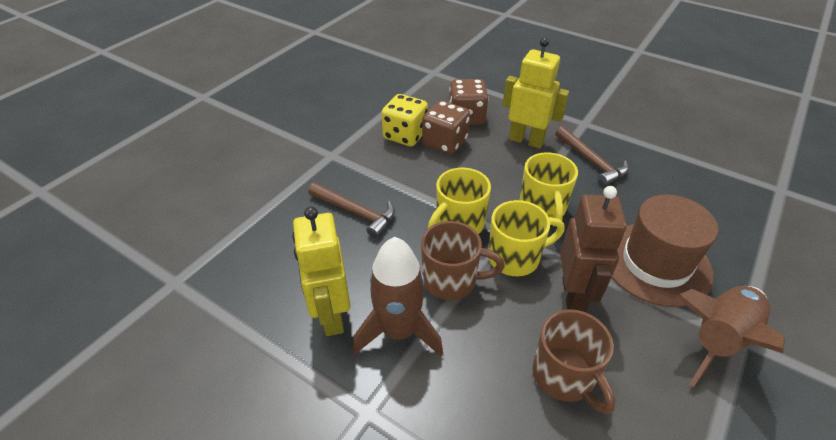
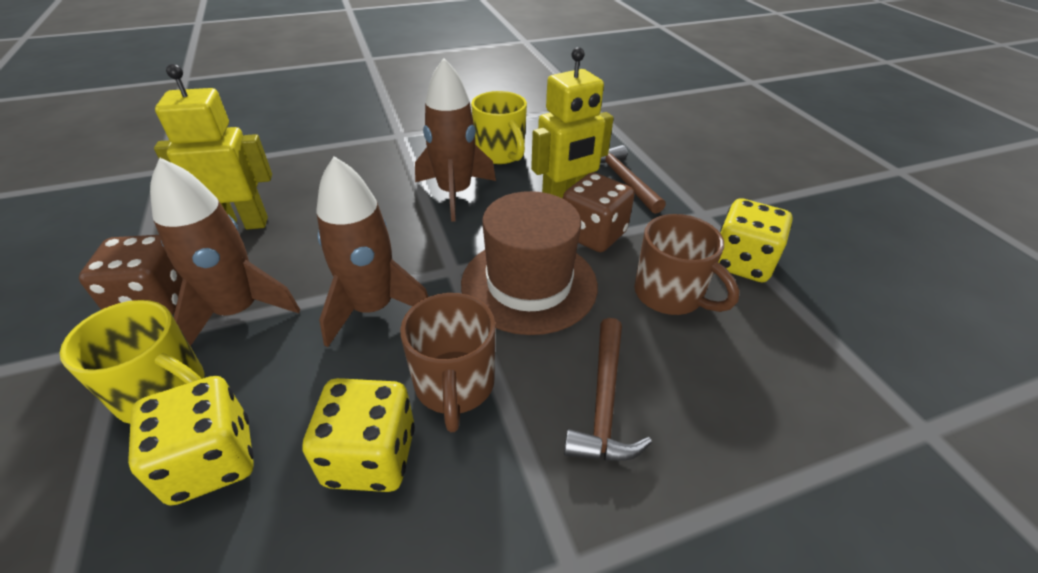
brown robot: [560,186,627,312] = 1 -> none = 0
brown rocket: [353,237,443,356] [676,286,785,387] = 2 -> [150,158,300,346] [316,156,428,347] [415,58,496,222] = 3
yellow dice: [381,94,428,146] = 1 -> [128,376,254,506] [302,378,415,492] [719,198,793,282] = 3
yellow mug: [428,168,491,234] [488,200,565,276] [520,152,578,226] = 3 -> [60,300,204,424] [471,91,527,164] = 2

